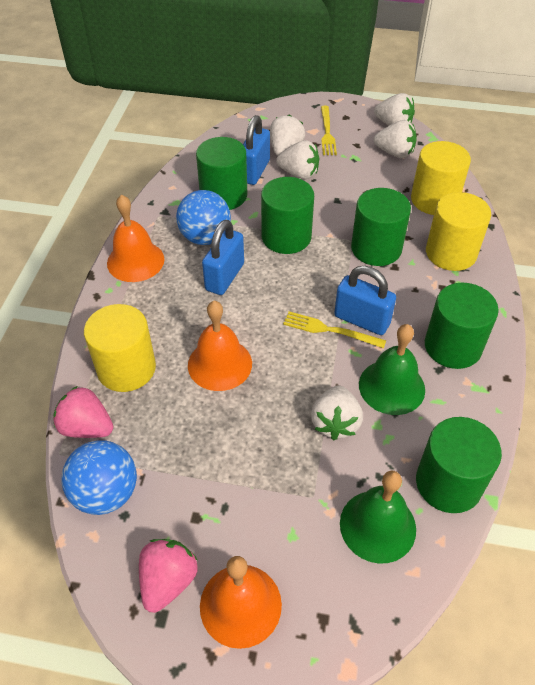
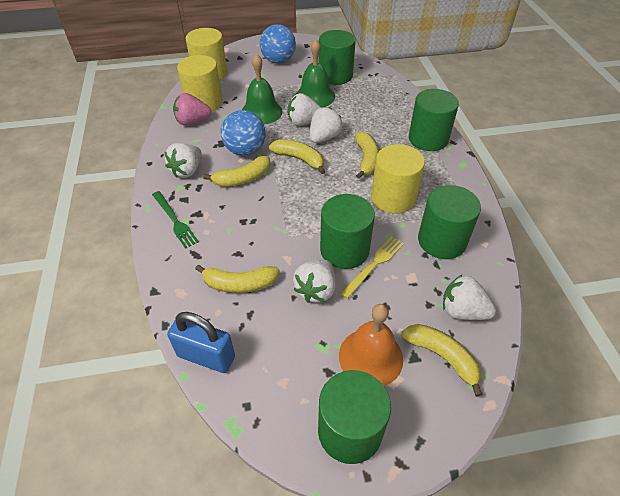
blue padlock: [202,220,244,295] [243,115,270,185] [334,266,396,335] = 3 -> [167,312,235,373] = 1
green fork: none = 0 -> [152,191,199,249] = 1
orange bell: [107,195,164,282] [188,301,252,391] [200,556,282,649] = 3 -> [339,304,403,386] = 1
pink strawberry: [53,386,113,438] [139,539,198,613] = 2 -> [173,93,211,126] = 1
yellow banana: none = 0 -> [195,265,279,293] [203,156,271,187] [269,139,325,174] [355,131,379,179] [401,324,483,397] = 5
yellow fork: [283,311,386,348] [321,106,337,155] = 2 -> [340,236,404,299] = 1

